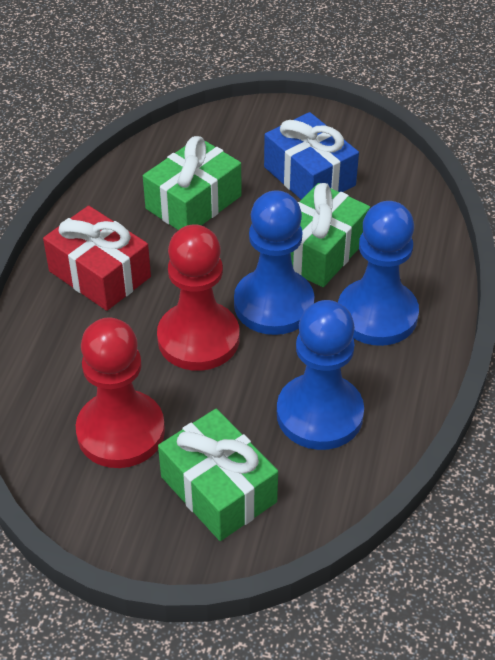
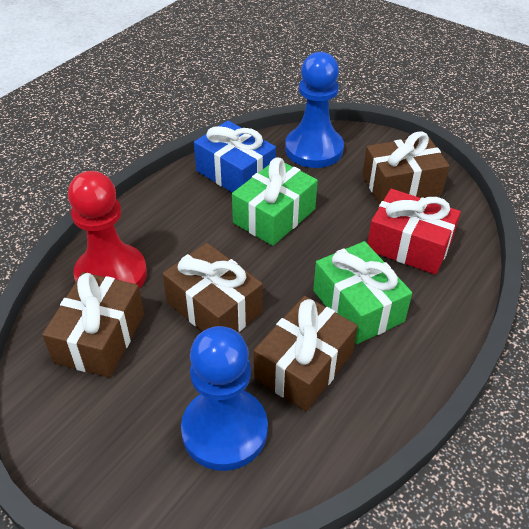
blue pawn: [234,190,314,335] [277,300,364,450] [338,201,419,346] = 3 -> [181,326,268,471] [285,52,344,168] = 2
brown gift: none = 0 -> [42,272,144,378] [162,243,263,332] [254,296,358,411] [362,131,449,205] = 4
green gift: [143,136,241,230] [158,409,278,541] [291,183,370,287] = 3 -> [232,158,318,246] [313,241,412,344] = 2
red pawn: [76,317,165,468] [157,224,240,371] = 2 -> [68,171,147,289] = 1

